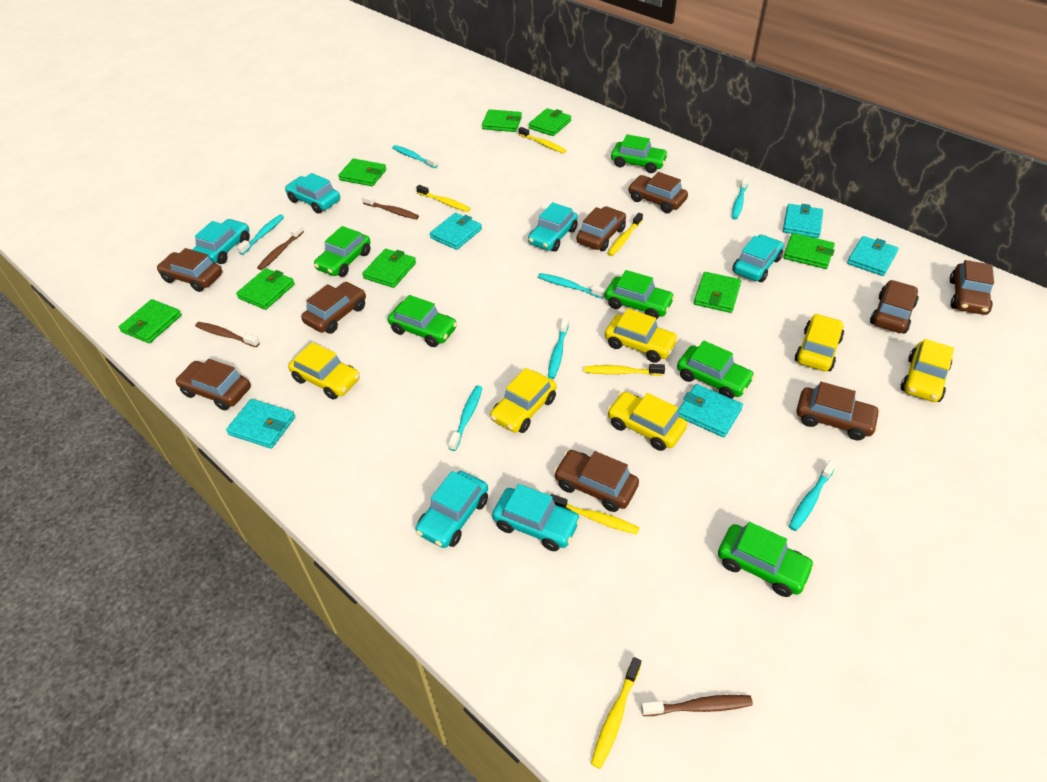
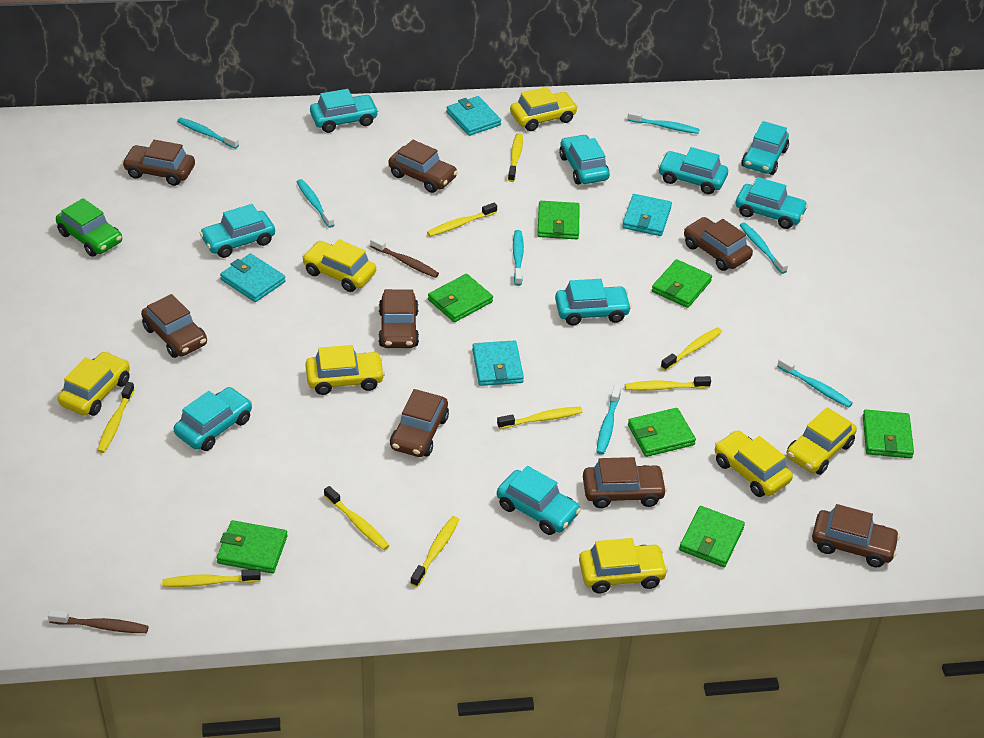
brown car: [157,248,222,292] [175,359,251,410] [301,282,366,334] [554,450,639,512] [576,206,626,251] [628,172,688,213] [797,382,880,441] [870,280,919,334] [950,260,994,315] = 9 -> [122,140,195,186] [141,294,207,358] [378,289,419,348] [388,140,458,193] [390,389,449,457] [583,457,667,508] [684,217,753,271] [812,504,900,567] = 8
brown toothbrush: [195,322,260,347] [257,225,304,270] [362,195,419,220] [641,695,753,716] = 4 -> [48,610,149,633] [370,237,439,278] = 2
green car: [314,226,370,277] [388,295,457,347] [605,270,675,319] [611,134,668,173] [677,341,755,399] [718,522,815,597] = 6 -> [56,198,122,257] = 1
green wallet: [119,299,182,343] [236,268,295,310] [338,158,386,186] [362,249,416,288] [482,109,522,132] [529,108,571,136] [694,272,741,313] [783,233,835,269] = 8 -> [217,520,287,573] [428,274,493,322] [537,201,580,239] [628,408,696,457] [652,259,712,308] [679,506,745,567] [863,410,914,458] = 7
turquoise car: [193,219,250,264] [285,173,340,214] [415,471,488,548] [492,484,581,551] [528,202,578,252] [732,235,784,282] = 6 -> [174,387,252,451] [200,204,275,258] [310,89,379,133] [497,466,581,535] [555,279,632,326] [559,134,609,184] [658,147,728,194] [736,177,808,229] [741,121,789,175] = 9
turquoise wallet: [226,399,295,449] [430,213,482,250] [678,384,743,437] [783,204,823,238] [847,236,898,276] = 5 -> [220,254,286,302] [446,96,501,136] [472,340,524,386] [622,194,672,236] = 4
yellow car: [288,342,360,400] [490,368,557,433] [605,308,679,363] [607,392,687,451] [795,314,844,371] [901,339,954,402] = 6 -> [58,351,130,416] [302,239,376,292] [305,345,385,395] [510,87,578,131] [579,538,668,593] [715,430,793,497] [787,407,857,475] = 7
yellow toothbrush: [416,185,471,212] [518,127,567,153] [551,494,639,534] [584,364,665,376] [591,657,641,769] [607,213,643,256] = 6 -> [97,382,135,453] [162,569,261,587] [324,486,390,550] [410,516,459,587] [427,203,497,237] [497,407,582,429] [508,133,523,182] [625,376,711,391] [661,327,722,371] = 9

